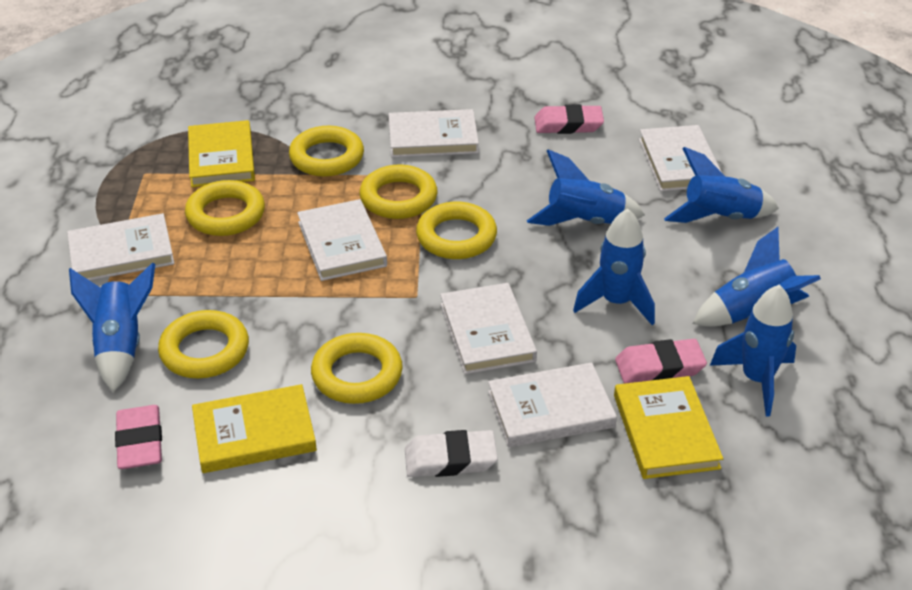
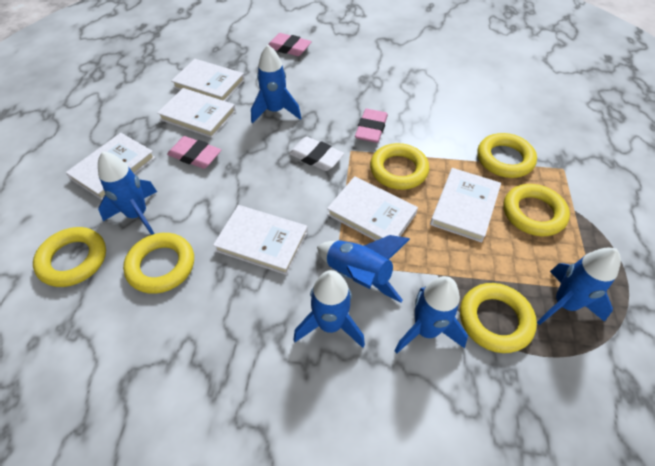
yellow book: [188,120,255,187] [192,384,317,473] [614,376,723,479] = 3 -> none = 0

